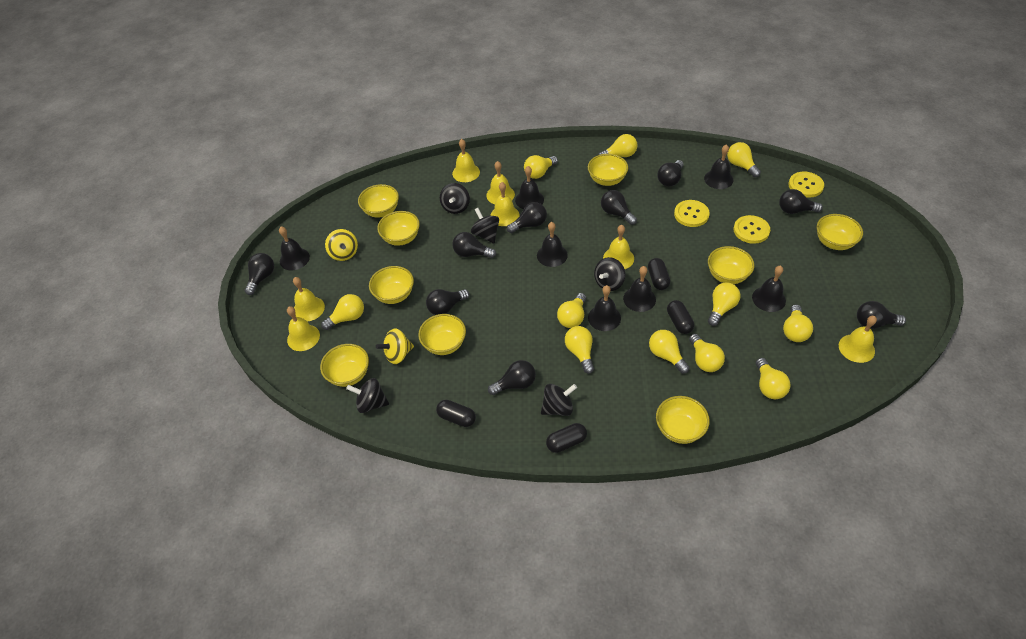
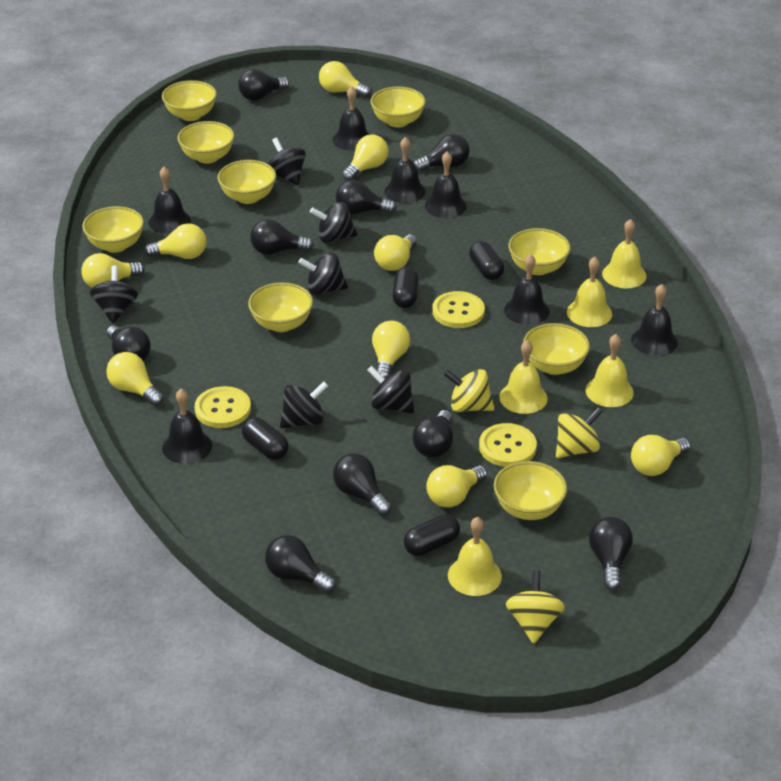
black spinning top: [346,378,389,413] [440,183,470,214] [471,208,499,244] [541,384,577,416] [594,257,626,291] = 5 -> [90,266,138,323] [268,137,306,185] [280,381,328,428] [298,253,348,295] [310,202,357,243] [367,366,414,413] = 6
yellow bell: [287,306,320,351] [293,277,325,321] [452,139,480,182] [486,161,515,204] [490,182,519,226] [603,225,634,269] [839,316,877,363] = 7 -> [448,517,502,596] [499,340,548,414] [567,257,612,327] [586,334,634,407] [602,219,646,288] = 5
yellow light bulb: [321,294,364,330] [524,155,558,179] [557,293,586,328] [565,326,594,374] [598,134,637,157] [649,330,690,373] [689,334,725,372] [708,282,741,326] [727,142,761,177] [756,358,791,399] [783,304,813,342] = 11 -> [81,253,145,288] [106,352,164,406] [144,223,207,259] [319,61,371,98] [342,134,388,181] [372,321,410,378] [374,235,417,271] [426,465,487,507] [631,435,690,476] = 9
yellow spinning top: [325,229,358,261] [376,328,414,364] = 2 -> [444,369,494,412] [506,570,565,644] [556,407,603,458] = 3

